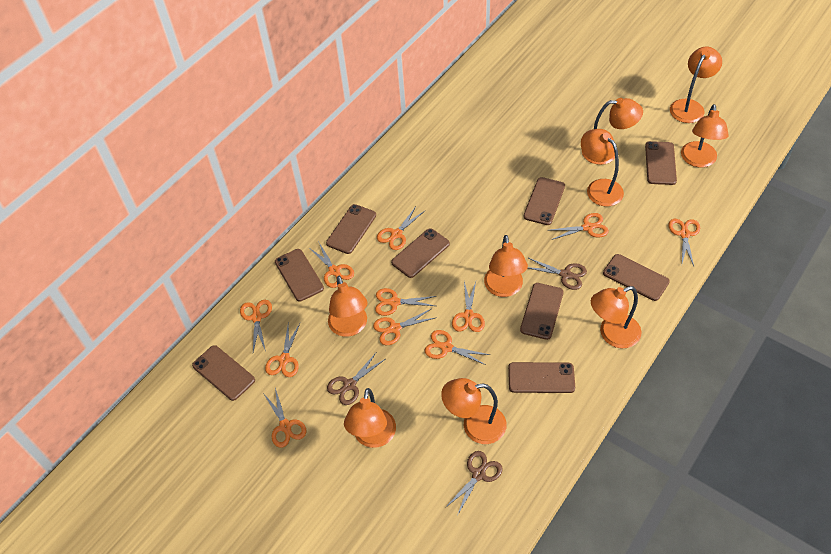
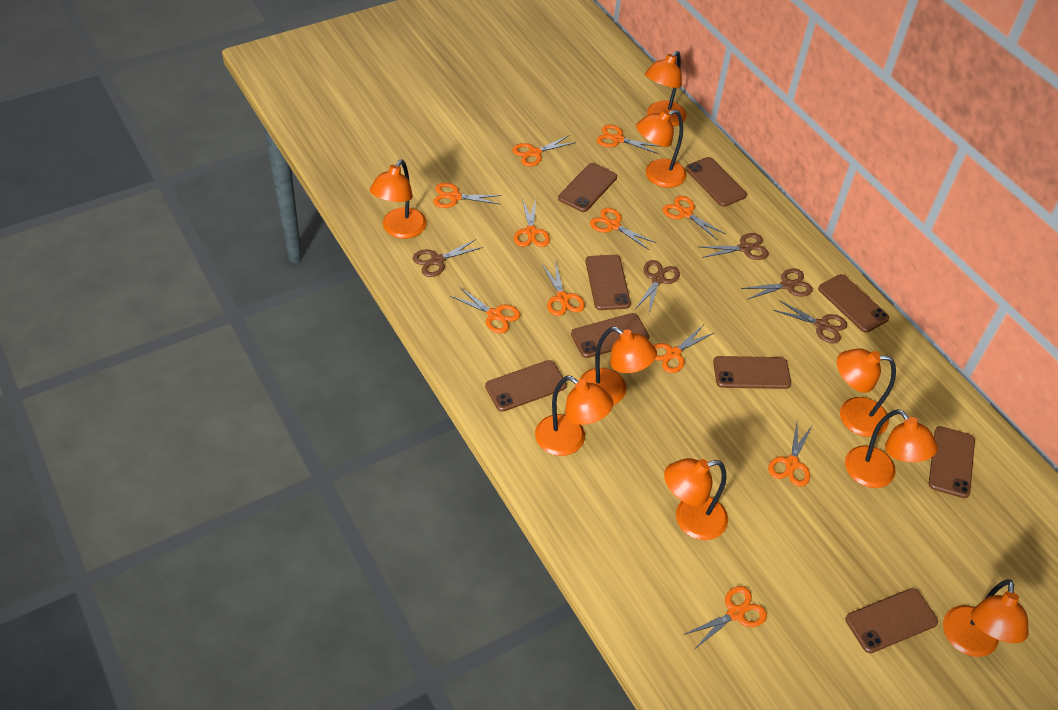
brown scissors: [327,353,385,405] [445,451,503,516] [528,258,587,290] = 3 -> [413,239,483,277] [635,260,680,313] [699,233,769,260] [741,268,813,299] [773,300,847,343] = 5

